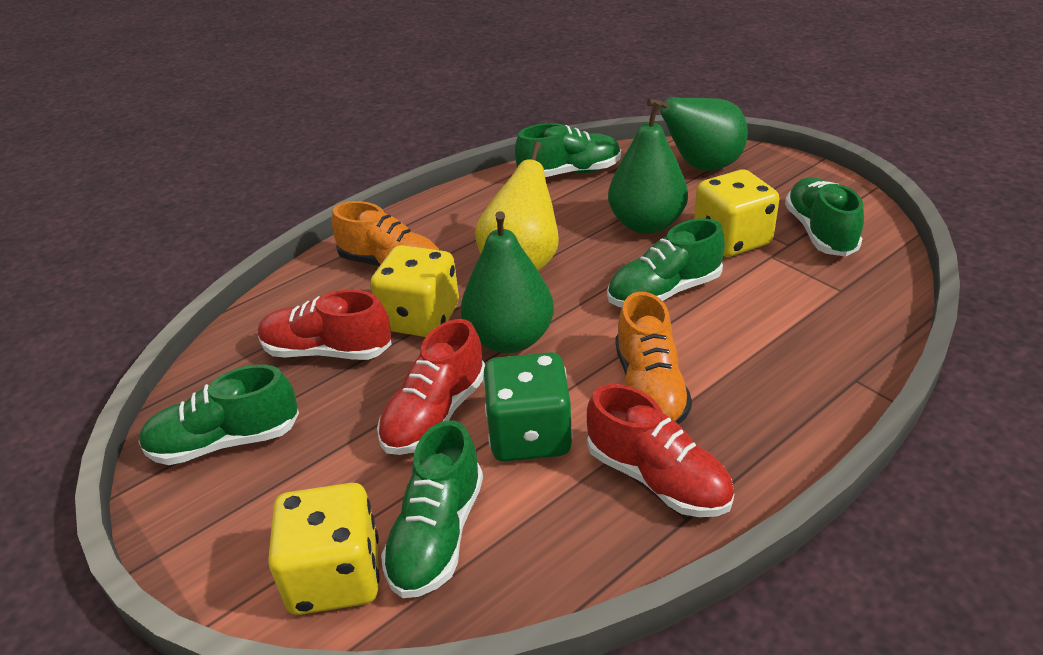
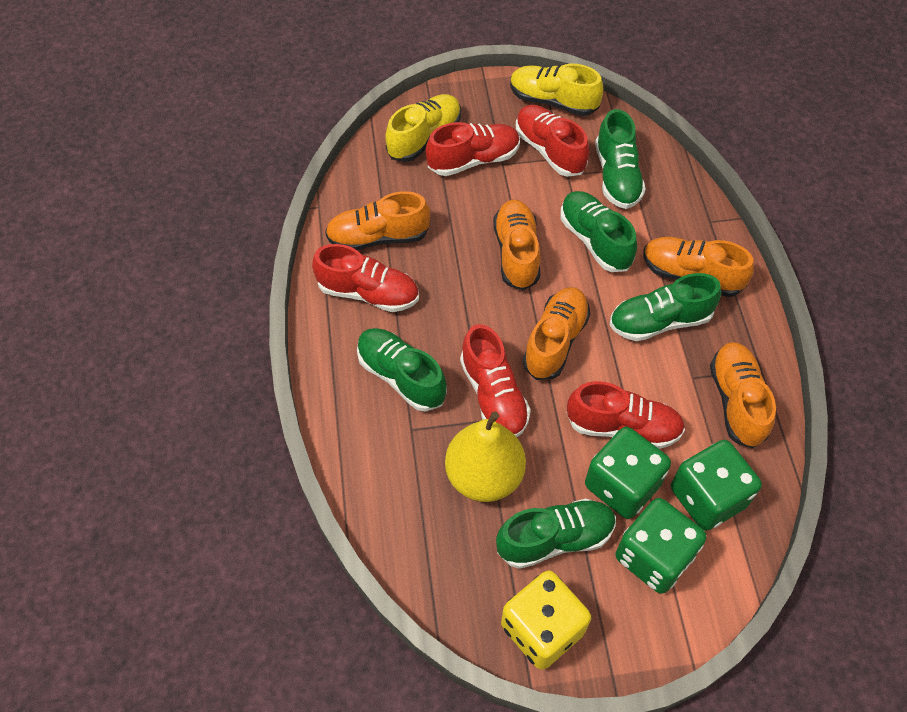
green dice: [483,352,573,462] = 1 -> [585,427,671,519] [615,498,706,594] [671,440,762,531] = 3
green pear: [461,211,554,353] [608,101,688,234] [647,97,748,171] = 3 -> none = 0
orange shoe: [332,201,439,266] [615,292,692,424] = 2 -> [325,191,430,250] [493,200,540,290] [523,287,590,380] [644,237,754,297] [710,342,776,449] = 5
red shoe: [258,290,392,360] [377,319,485,455] [587,384,734,517] = 3 -> [312,244,419,312] [426,122,520,176] [460,324,531,437] [516,105,589,177] [567,381,685,449] = 5
yellow dice: [268,483,380,615] [370,245,459,337] [694,169,779,257] = 3 -> [501,570,591,669] = 1
yellow shoe: none = 0 -> [385,94,461,162] [510,64,603,116] = 2

